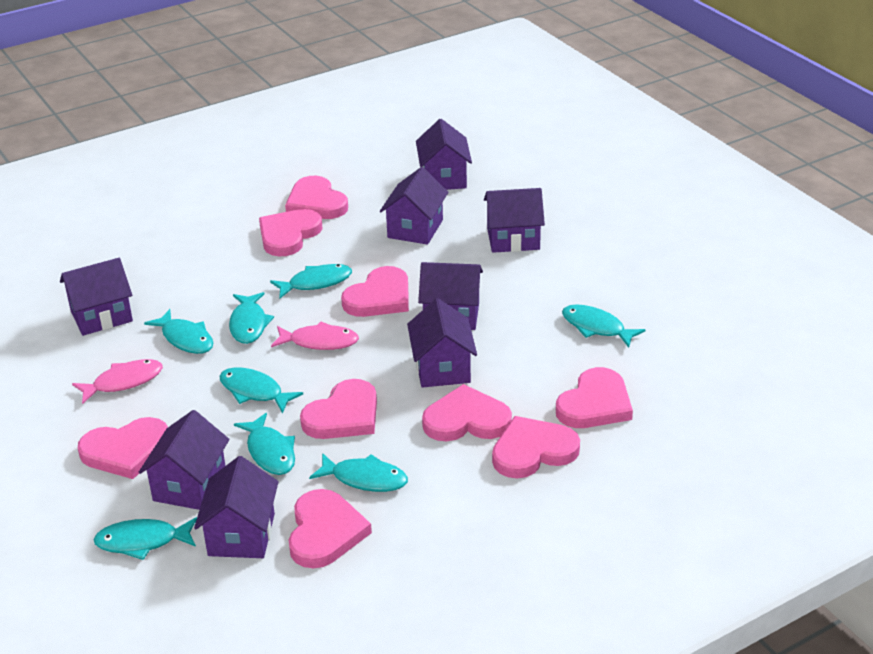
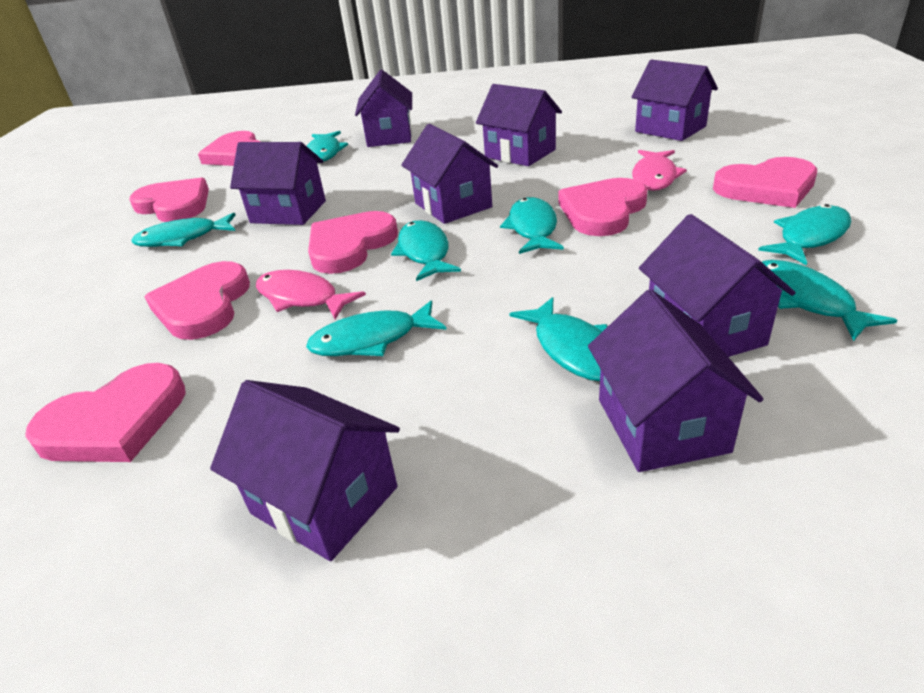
pink heart: [78,417,168,479] [259,209,322,256] [285,176,348,219] [289,489,372,568] [300,379,377,439] [341,266,409,317] [422,384,512,441] [492,416,580,478] [556,367,633,428] = 9 -> [25,363,186,462] [129,178,209,222] [144,261,250,340] [198,131,261,166] [308,211,398,274] [558,178,648,236] [713,157,817,208] = 7

